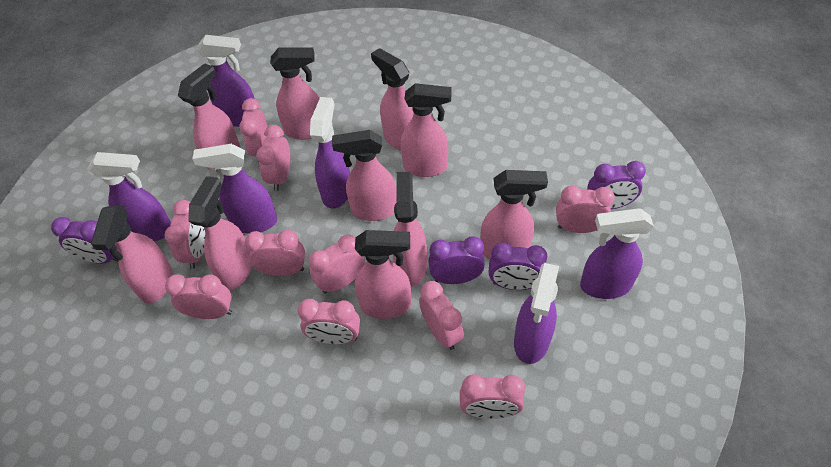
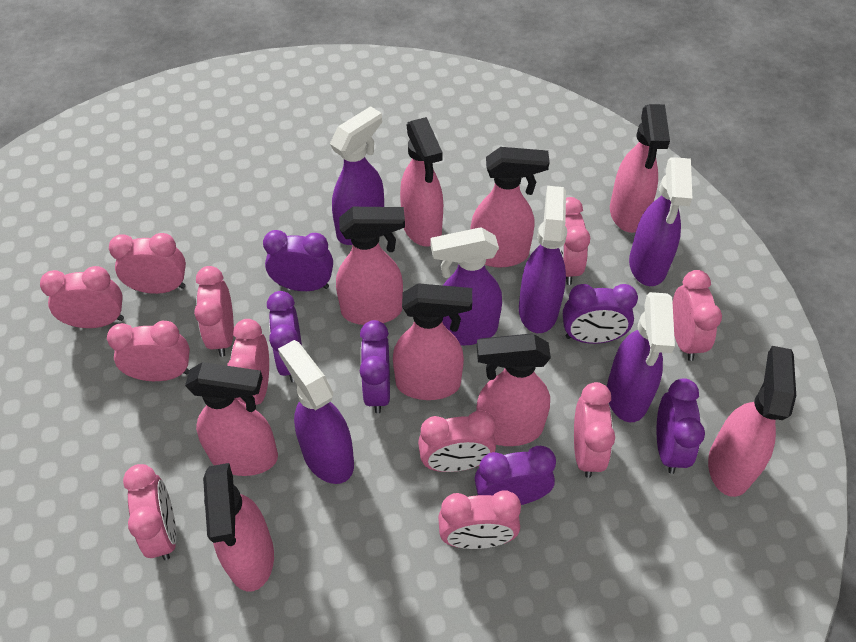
pink clock: [165,200,205,269] [165,274,232,319] [239,98,267,163] [245,230,305,276] [256,125,290,191] [298,299,360,344] [309,234,365,294] [419,281,464,350] [460,374,525,419] [556,186,615,233] = 10 -> [40,266,124,328] [107,320,190,381] [109,233,186,294] [123,464,177,560] [194,266,234,357] [227,319,269,410] [418,411,496,472] [438,490,521,549] [559,197,590,285] [574,382,615,478] [673,270,722,361] = 11
pink spray bottle: [91,206,173,304] [178,63,240,171] [188,176,252,290] [270,48,320,140] [332,130,397,221] [355,230,411,319] [371,48,414,151] [392,172,427,287] [401,83,452,177] [480,170,548,259] = 10 -> [185,362,278,476] [203,463,274,592] [336,207,405,325] [393,283,472,400] [400,117,443,247] [471,147,550,268] [476,333,551,446] [610,104,670,233] [708,346,796,497] = 9
purple clock: [51,217,118,264] [428,236,485,284] [489,243,547,290] [587,161,646,209] = 4 -> [263,230,333,291] [267,291,302,382] [360,320,390,413] [475,446,556,505] [563,284,638,344] [656,378,705,474] = 6

